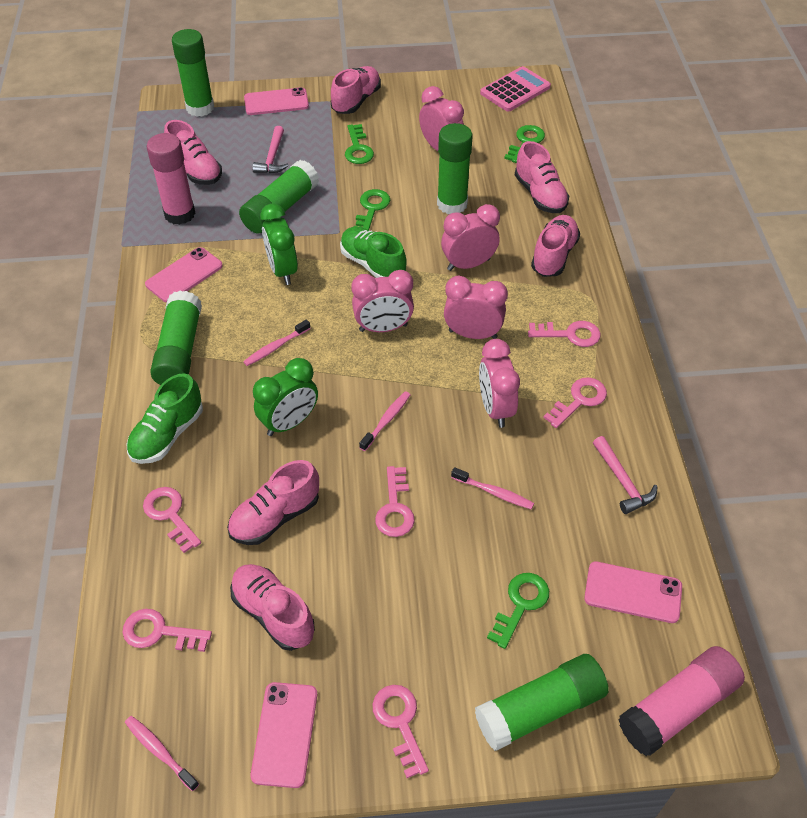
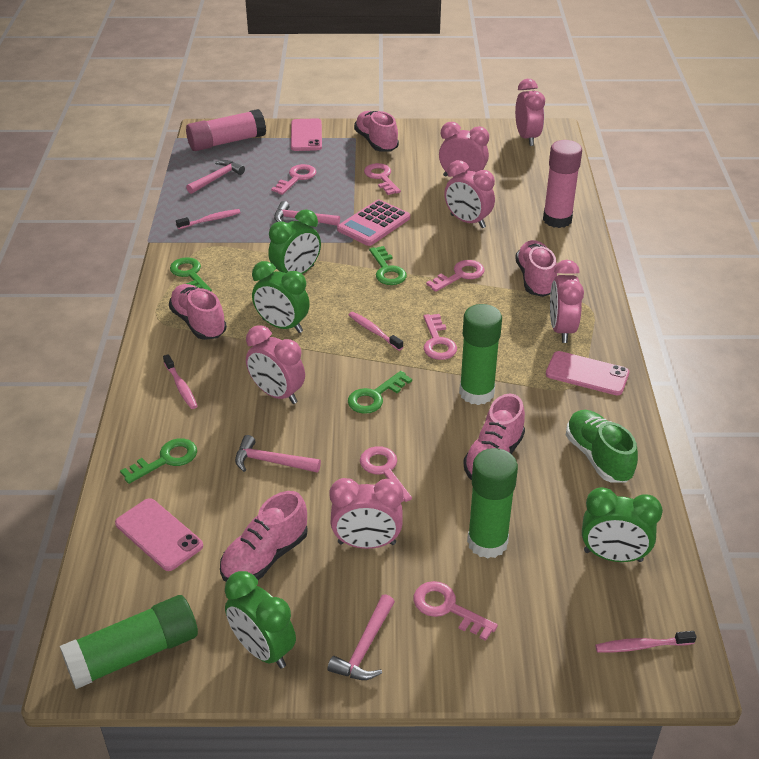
green clock: [253,358,318,436] [260,203,298,285] = 2 -> [225,571,296,668] [252,261,310,333] [268,209,321,274] [582,487,663,562] = 4
green glue stick: [150,290,202,385] [172,29,214,117] [239,160,319,234] [437,123,473,214] [475,654,609,751] = 5 -> [60,595,198,689] [459,304,502,405] [467,448,518,559] = 3
green shoe: [126,373,203,464] [340,227,407,278] = 2 -> [566,410,638,483] = 1
pink clock: [352,270,414,332] [419,86,464,151] [441,204,500,271] [444,276,508,339] [479,339,520,428] = 5 -> [246,325,305,404] [329,478,404,549] [439,122,489,177] [444,160,495,228] [515,79,545,146] [550,260,584,343] = 6
pink hammer: [252,126,289,173] [593,436,658,514] = 2 -> [186,160,245,194] [235,435,321,473] [274,201,340,226] [328,594,395,680] = 4
pink phone: [145,247,223,303] [244,87,309,115] [250,682,317,788] [584,561,682,623] = 4 -> [115,498,203,571] [291,118,322,151] [546,351,629,395] = 3
pink shoe: [164,120,222,185] [227,460,319,545] [230,564,315,651] [331,66,381,114] [515,141,569,213] [531,215,580,277] = 6 -> [169,284,227,340] [220,491,308,581] [354,111,399,152] [463,394,525,480] [515,240,557,297] = 5

